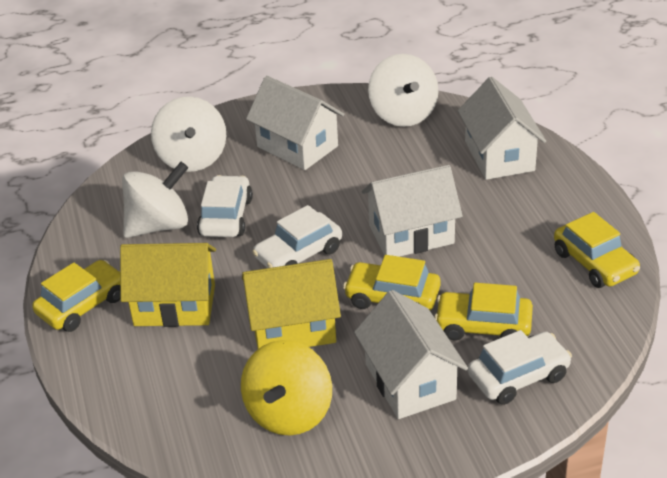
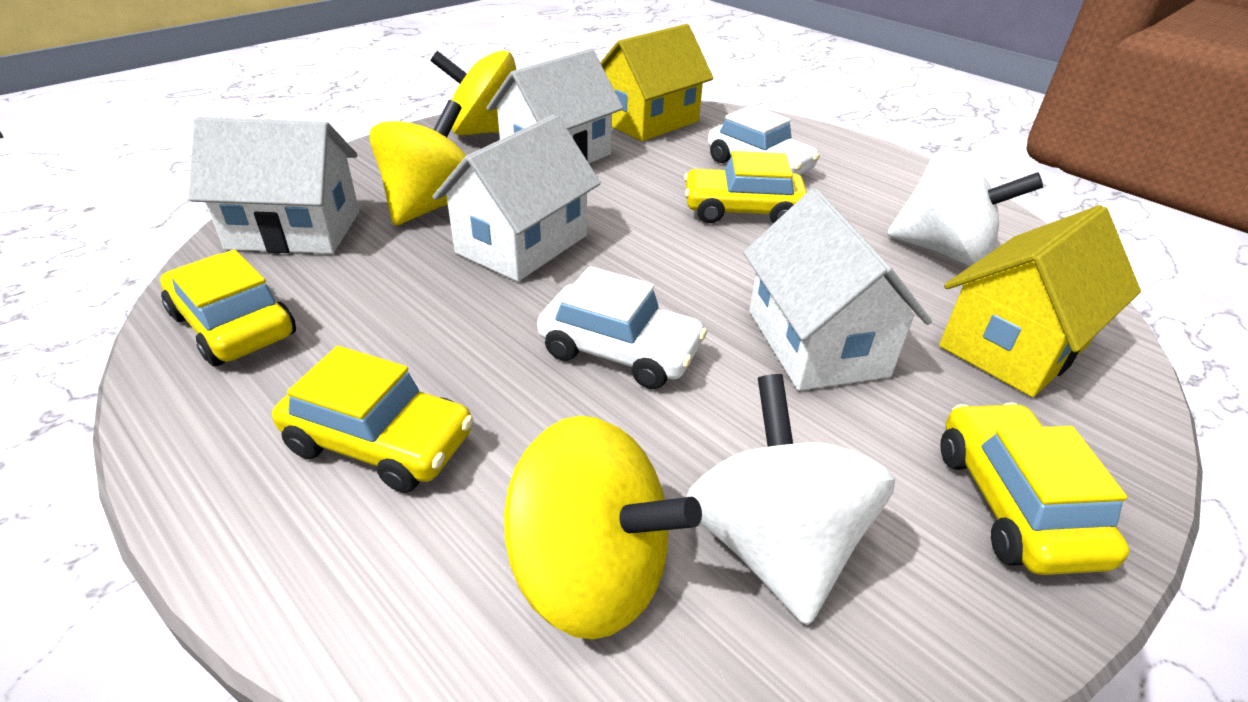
white car: [197,175,253,237] [252,205,342,268] [468,330,572,405] = 3 -> [537,266,707,389] [708,105,820,175] = 2
white spinning top: [122,162,188,238] [151,96,226,172] [368,54,438,127] = 3 -> [687,374,895,626] [887,148,1043,266] = 2
yellow spinning top: [241,340,332,435] = 1 -> [369,100,466,225] [430,50,516,135] [504,416,702,640] = 3

